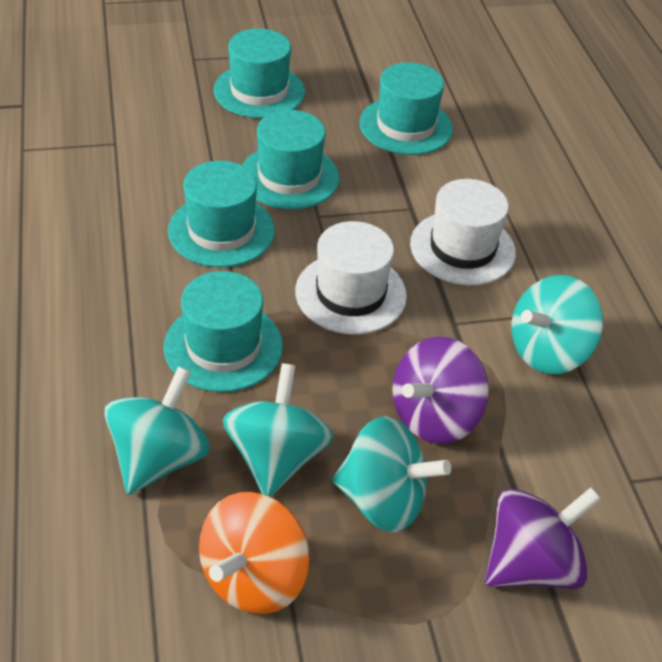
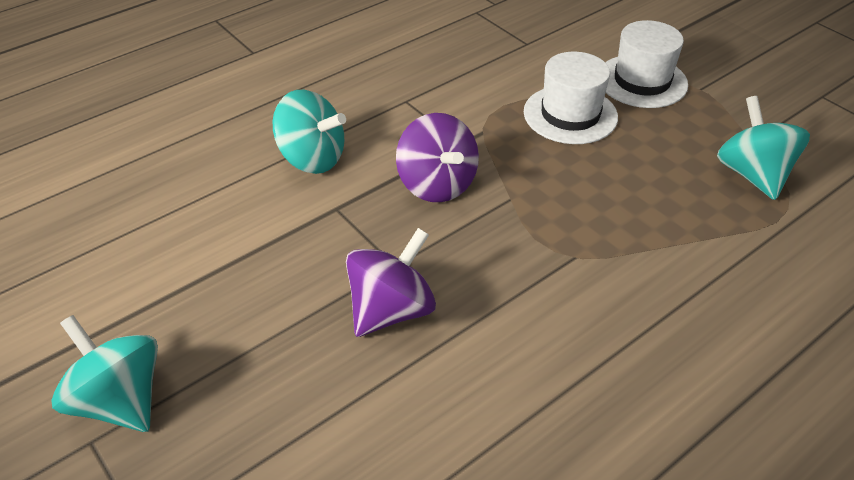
orange spinning top: [199,492,310,614] = 1 -> none = 0
turquoise hat: [164,271,283,392] [168,161,275,267] [213,29,305,118] [242,110,340,209] [359,63,453,155] = 5 -> none = 0
turquoise spinning top: [104,366,210,495] [223,363,333,497] [332,416,451,533] [511,275,603,374] = 4 -> [51,315,158,432] [273,90,346,174] [717,96,810,200] = 3

